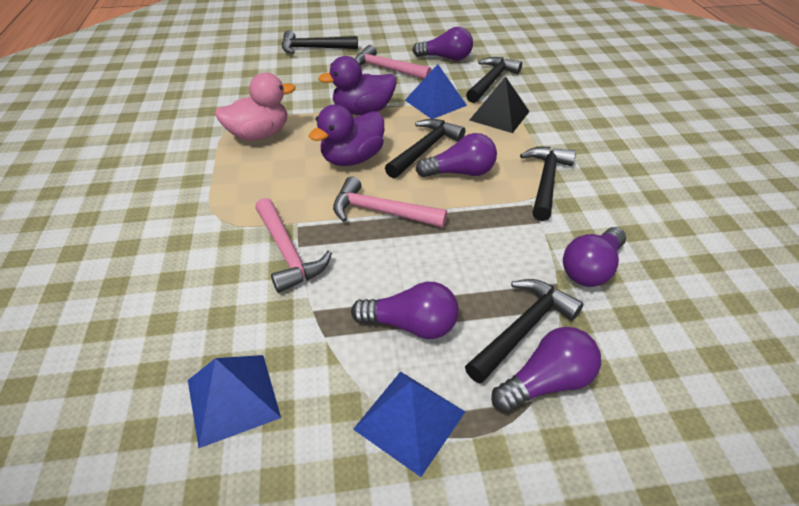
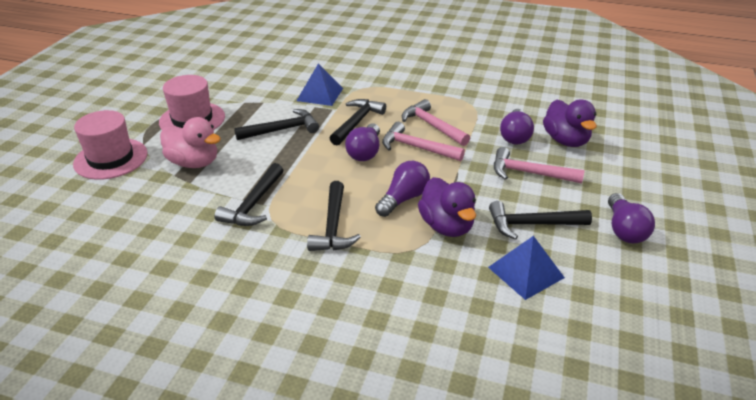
black pyramid: [469,76,530,133] = 1 -> none = 0
blue pyramid: [188,355,281,448] [353,371,465,477] [405,64,467,119] = 3 -> [297,64,343,106] [488,236,565,300] = 2
pink hat: none = 0 -> [73,110,148,180] [159,75,225,130] = 2
purple light bulb: [351,282,458,339] [412,27,473,61] [416,133,497,177] [491,327,601,413] [563,227,626,287] = 5 -> [345,123,380,161] [375,161,430,217] [500,109,534,144] [608,193,655,244] = 4

